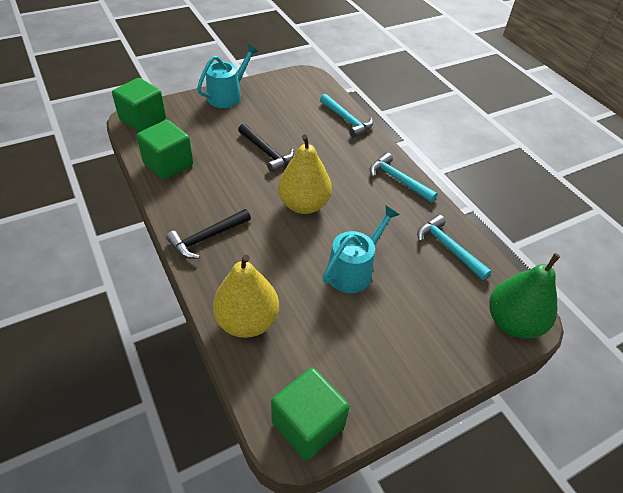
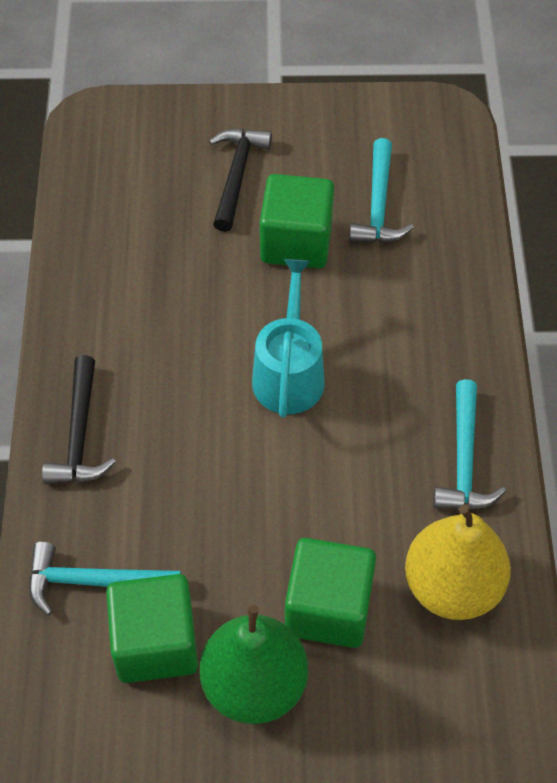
turquoise watering can: [197,44,259,108] [323,206,400,293] = 2 -> [252,259,325,418] = 1
yellow pear: [213,255,279,338] [278,134,332,214] = 2 -> [405,504,511,620] = 1

